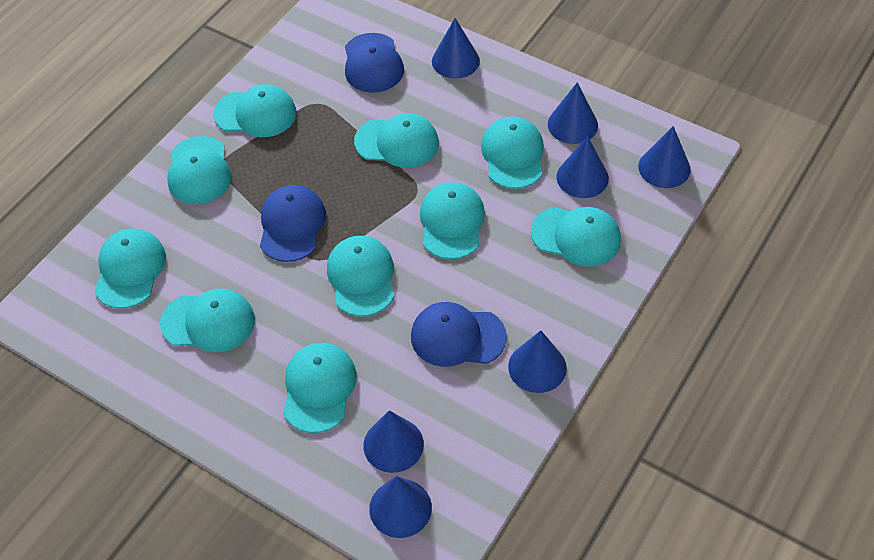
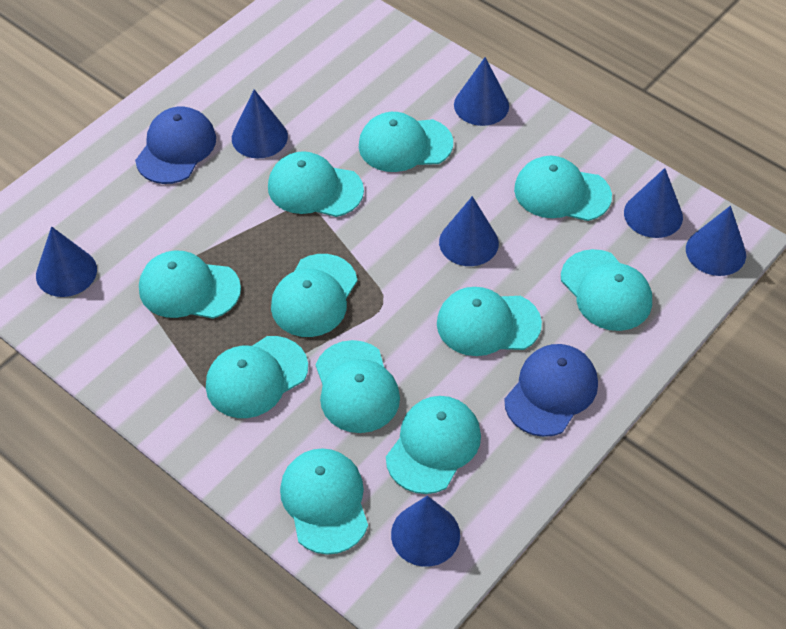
blue cap: [260,185,326,262] [345,33,404,92] [411,302,507,367] = 3 -> [135,107,216,184] [505,344,598,437] = 2
turquoise cap: [94,228,166,309] [160,289,255,352] [167,136,231,204] [213,84,296,137] [283,343,357,433] [327,236,394,317] [354,113,439,168] [420,182,485,260] [481,116,544,189] [531,207,621,266] = 10 -> [139,251,241,319] [206,336,308,418] [268,151,364,217] [271,254,357,337] [280,448,368,555] [316,340,400,433] [359,112,453,172] [386,396,481,494] [437,287,542,356] [514,156,612,221] [561,249,652,331] = 11

